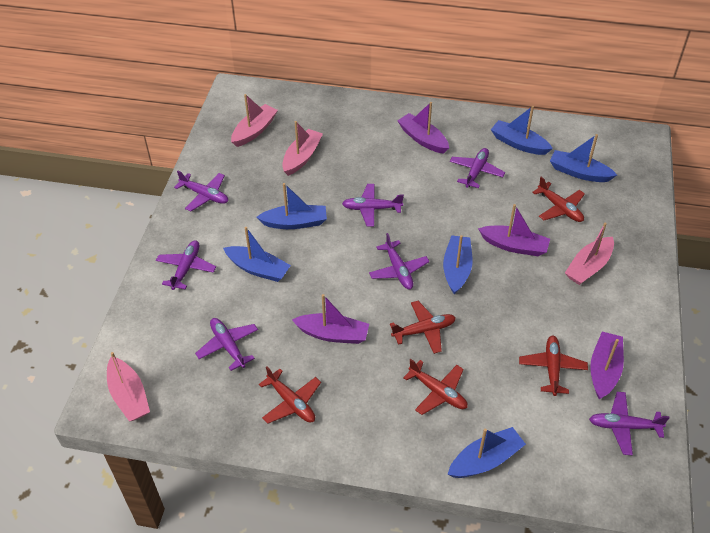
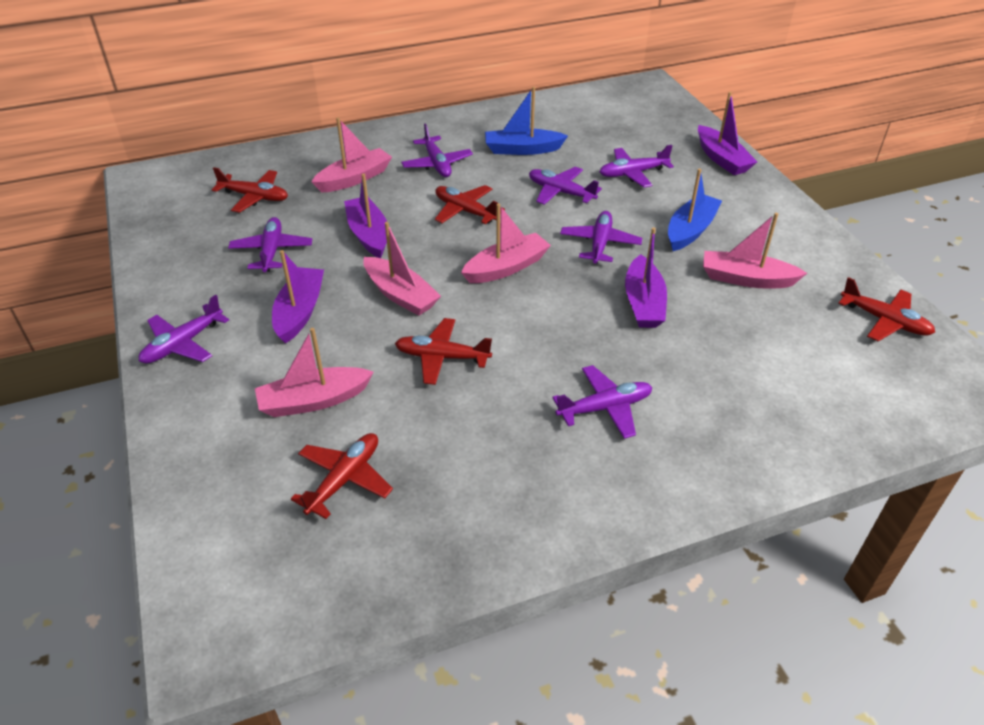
blue boat: [223,227,291,282] [257,183,327,229] [443,235,473,294] [448,427,526,478] [491,106,553,155] [550,134,617,182] = 6 -> [485,87,568,155] [668,169,722,251] = 2
pink boat: [107,352,150,421] [231,94,278,147] [282,121,323,176] [565,223,614,285] = 4 -> [255,328,374,417] [312,117,392,192] [363,222,441,316] [461,203,551,283] [703,213,807,289] = 5

